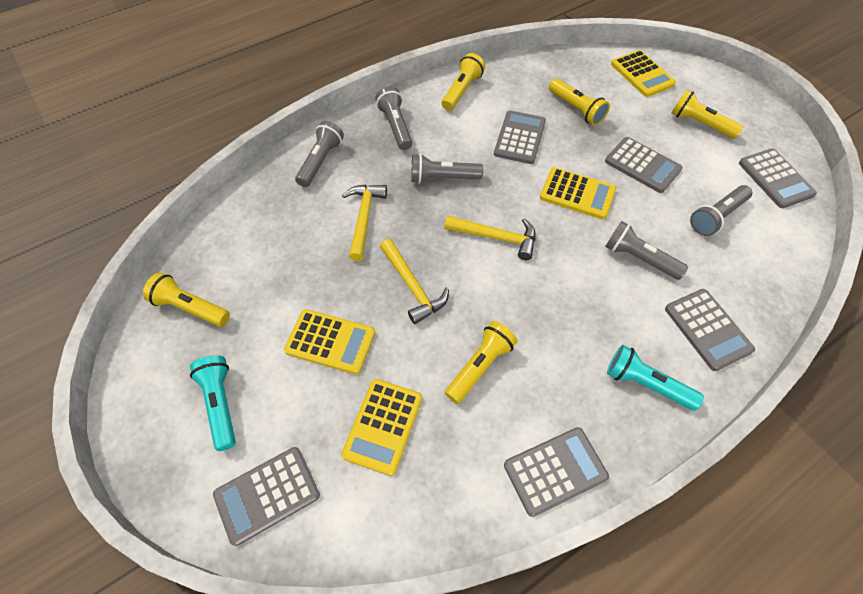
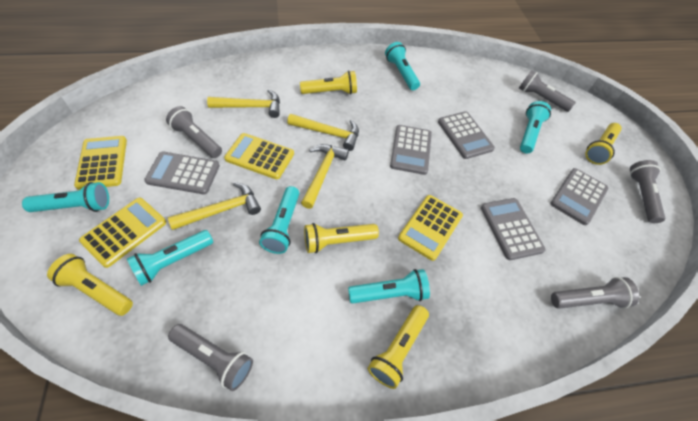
grey calculator: [213,447,320,546] [494,110,546,164] [504,427,609,517] [605,137,683,193] [665,289,755,371] [739,149,817,208] = 6 -> [144,152,220,194] [390,125,432,175] [438,111,495,159] [481,198,546,260] [550,168,608,225] = 5
turquoise flashlight: [190,355,236,451] [607,345,704,410] = 2 -> [22,182,109,212] [127,230,213,286] [259,186,299,254] [348,269,430,304] [385,42,420,90] [520,101,551,153] = 6
yellow hammer: [342,185,387,261] [380,239,449,324] [444,216,536,260] = 3 -> [168,182,261,230] [207,89,280,118] [287,114,359,151] [301,144,349,209] = 4

